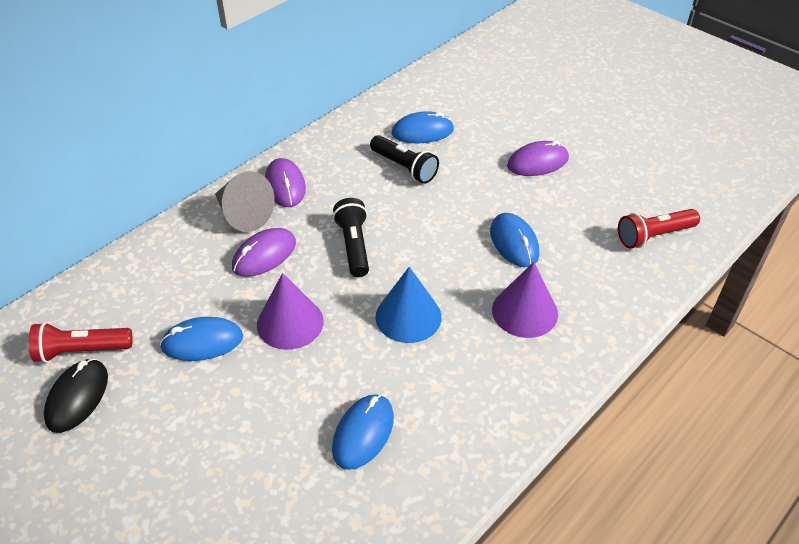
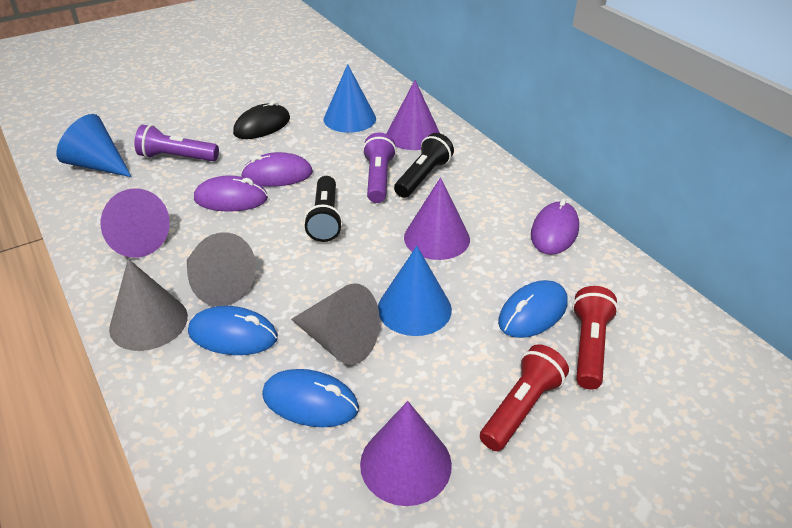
blue cone: [376,267,442,343] = 1 -> [56,114,132,177] [324,64,376,133] [378,246,452,336] = 3
blue mouse: [160,317,243,361] [332,394,394,470] [392,111,454,143] [490,213,539,267] = 4 -> [188,306,278,355] [262,369,359,427] [498,280,567,338] = 3
grey cone: [215,171,275,232] = 1 -> [109,259,188,351] [187,232,256,306] [291,283,380,365] = 3
purple cone: [257,273,324,350] [492,262,558,338] = 2 -> [101,188,170,258] [360,401,452,506] [387,80,440,150] [404,177,470,260] = 4
purple flashlight: none = 0 -> [135,125,219,161] [362,133,396,203] = 2

